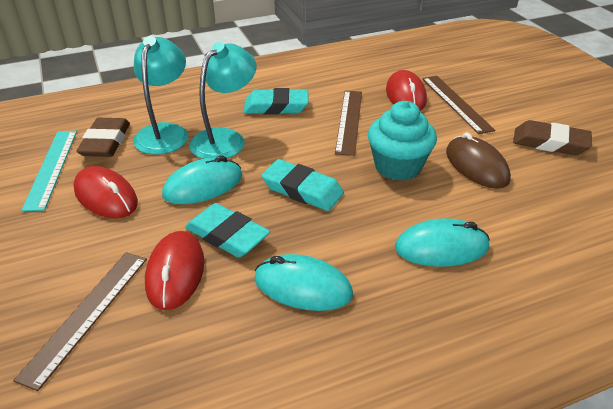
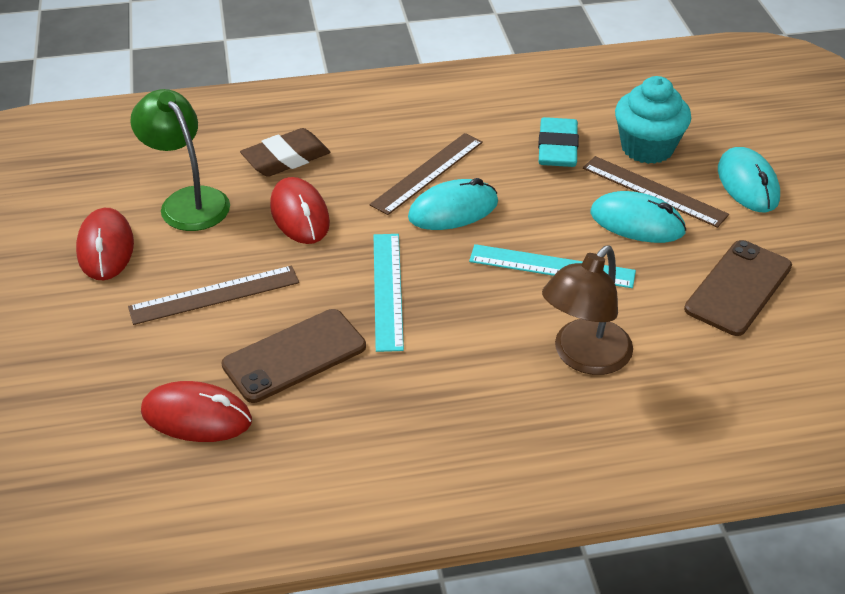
brown eraser: [76,118,130,157] [513,120,592,155] = 2 -> [240,128,330,177] = 1
brown lamp: none = 0 -> [542,246,633,375] = 1
brown mouse: [446,132,511,189] = 1 -> none = 0
brown phone: none = 0 -> [221,309,366,403] [684,240,792,336] = 2
green lamp: none = 0 -> [130,89,230,231] = 1
turquoise eraser: [185,203,270,258] [244,88,309,115] [261,159,344,211] = 3 -> [538,117,579,167] = 1
turquoise lamp: [133,36,188,155] [189,42,256,159] = 2 -> none = 0
turquoise ruler: [21,131,77,212] = 1 -> [374,234,404,352] [469,244,636,288] = 2

